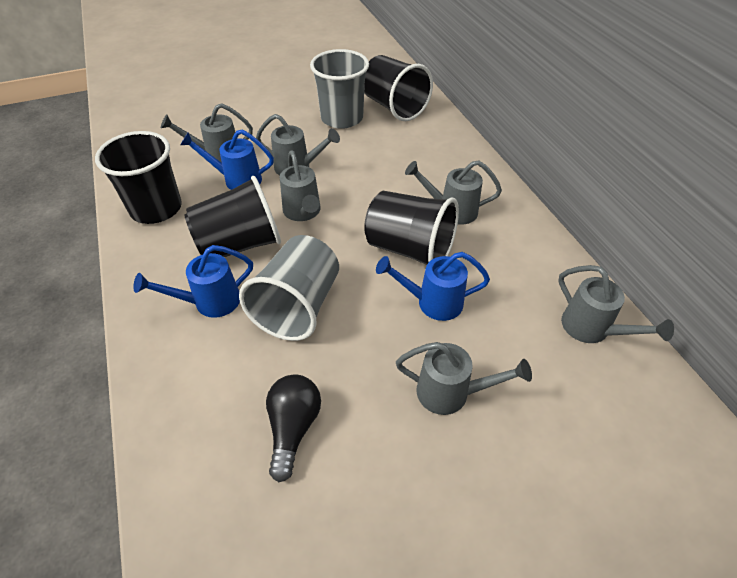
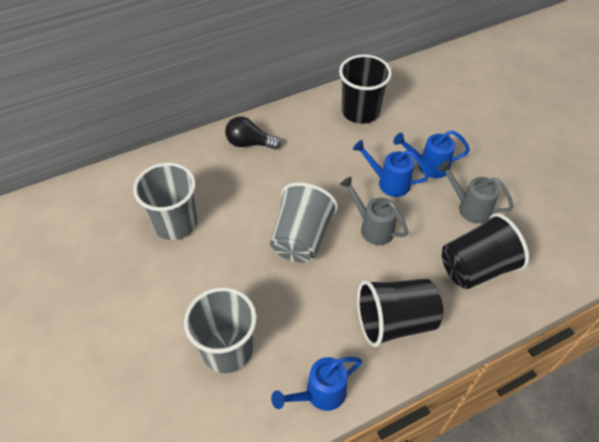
black cup: [95,131,182,224] [184,176,281,257] [364,55,433,121] [364,191,459,265] = 4 -> [339,54,392,124] [357,279,443,347] [442,213,529,289] = 3
grey cup: [239,235,339,341] [310,49,369,129] = 2 -> [133,163,197,240] [184,287,257,373] [270,182,338,263] = 3
grey watering can: [161,103,253,163] [256,114,340,175] [280,150,321,221] [396,342,532,415] [405,161,502,225] [558,265,674,343] = 6 -> [340,177,408,245] [437,161,513,223] = 2

